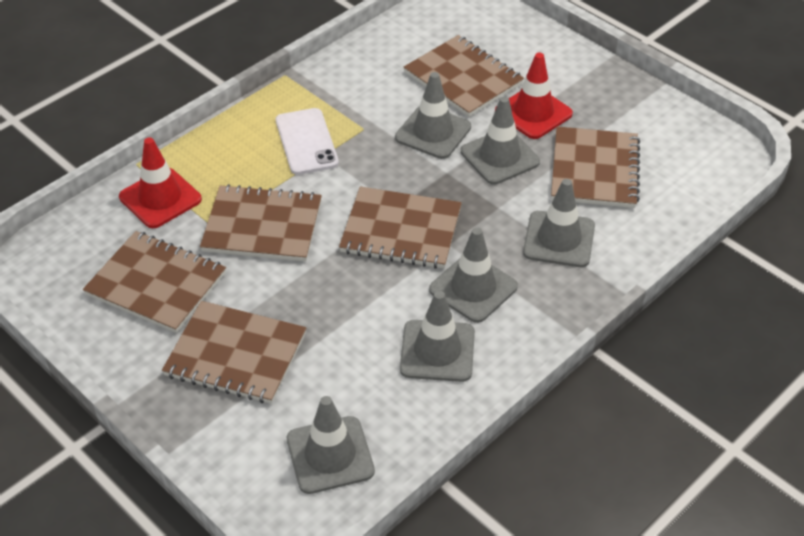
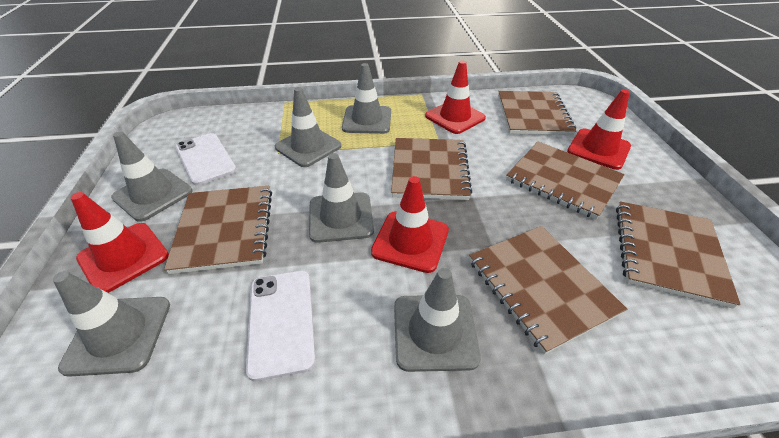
red traffic cone: [119,137,202,228] [495,53,573,139] = 2 -> [71,192,169,293] [371,176,449,273] [425,61,486,134] [567,89,631,170] = 4
white phone: [276,108,339,175] = 1 -> [175,133,237,186] [246,271,316,381] = 2

